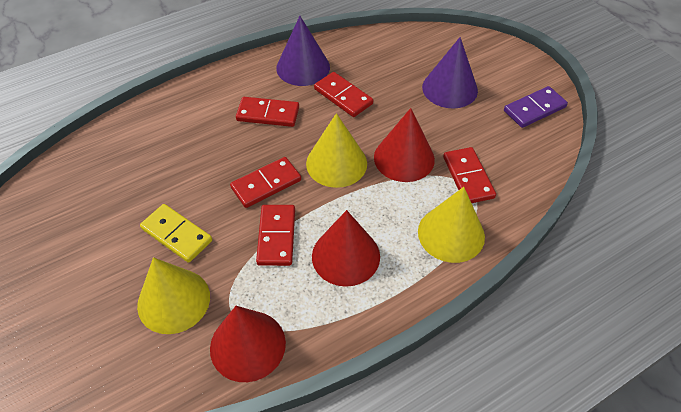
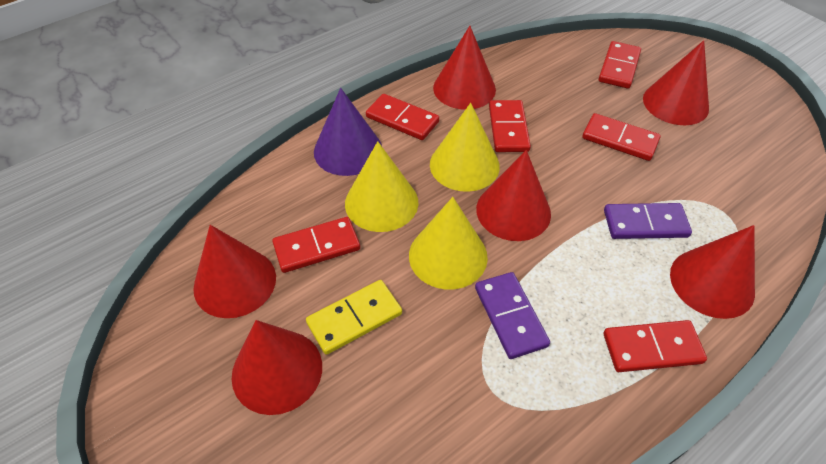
purple cone: [276,16,330,86] [422,37,478,108] = 2 -> [314,88,382,176] = 1
purple domino: [504,86,568,128] = 1 -> [475,272,550,359] [604,203,692,239] = 2
red cone: [210,306,286,382] [312,210,380,287] [374,108,435,182] = 3 -> [193,225,276,318] [232,320,322,415] [433,26,496,110] [476,150,551,241] [643,40,709,125] [670,225,755,319] = 6
red domino: [230,157,301,208] [236,97,299,127] [256,205,295,266] [314,72,373,117] [443,147,496,203] = 5 -> [272,217,360,273] [366,94,439,140] [489,100,531,152] [582,113,660,161] [599,41,641,88] [604,320,707,372] = 6

